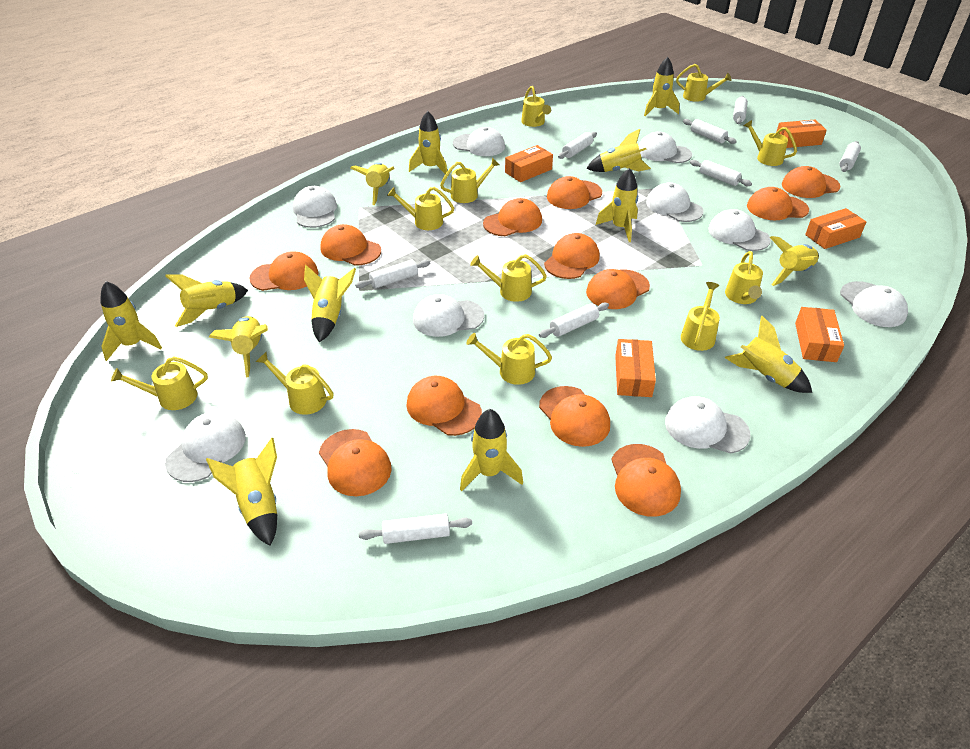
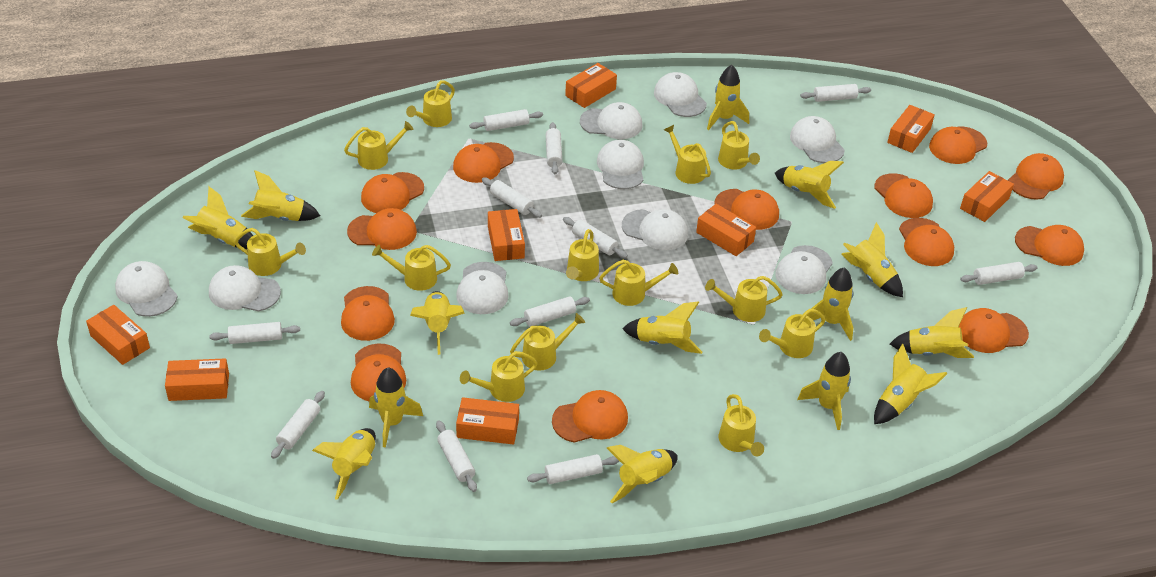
orange box: [505,145,553,182] [615,339,656,397] [776,120,827,148] [795,307,844,362] [805,208,866,249] = 5 -> [86,305,150,365] [165,358,229,401] [456,397,519,444] [488,209,525,261] [565,63,617,108] [696,204,756,256] [887,105,935,153] [960,171,1014,222] = 8
orange cap: [249,251,319,291] [319,429,391,496] [321,224,381,266] [406,376,482,436] [483,198,542,236] [539,386,610,447] [544,233,600,279] [547,176,602,209] [586,269,650,309] [611,444,681,517] [747,187,809,220] [782,166,841,198] = 12 -> [341,286,395,341] [347,208,417,250] [351,344,406,401] [361,172,424,213] [453,142,514,183] [552,390,628,443] [714,189,779,230] [874,173,933,218] [899,218,954,266] [929,127,987,164] [959,308,1029,353] [1008,153,1064,200] [1015,225,1084,266] = 13
white rolling pin: [355,260,430,289] [359,513,472,544] [539,303,609,338] [558,132,597,159] [683,119,737,144] [690,160,752,186] [733,96,748,124] [839,141,861,172] = 8 -> [209,322,300,344] [271,391,325,459] [436,421,477,492] [469,109,543,131] [482,178,542,218] [510,296,590,327] [527,454,619,484] [546,122,562,174] [563,217,628,258] [800,84,871,102] [960,262,1038,285] = 11
yellow rocket: [101,281,162,361] [165,274,248,327] [206,438,277,546] [209,316,268,377] [304,265,356,342] [351,163,394,205] [409,111,447,174] [460,409,523,491] [586,129,651,172] [596,168,638,242] [644,57,679,116] [725,316,812,393] [770,236,819,286] = 13 -> [183,187,253,249] [241,170,320,221] [312,428,376,500] [369,367,423,448] [410,291,465,355] [607,445,678,503] [623,302,702,354] [707,65,749,130] [775,161,844,209] [797,352,851,430] [807,267,853,341] [842,222,903,297] [874,344,947,424] [890,307,974,358] = 14
yellow watering can: [111,356,208,410] [256,352,334,415] [387,187,454,230] [440,157,500,203] [466,333,552,385] [470,254,547,302] [521,86,551,127] [676,64,732,102] [681,282,720,351] [725,251,763,304] [743,120,797,166] = 11 -> [234,228,306,276] [344,121,414,170] [372,245,451,291] [406,80,455,127] [460,351,538,402] [510,313,585,371] [566,229,599,281] [599,260,678,306] [664,125,711,184] [705,276,783,322] [718,121,760,169] [719,394,764,456] [759,309,825,358] = 13

